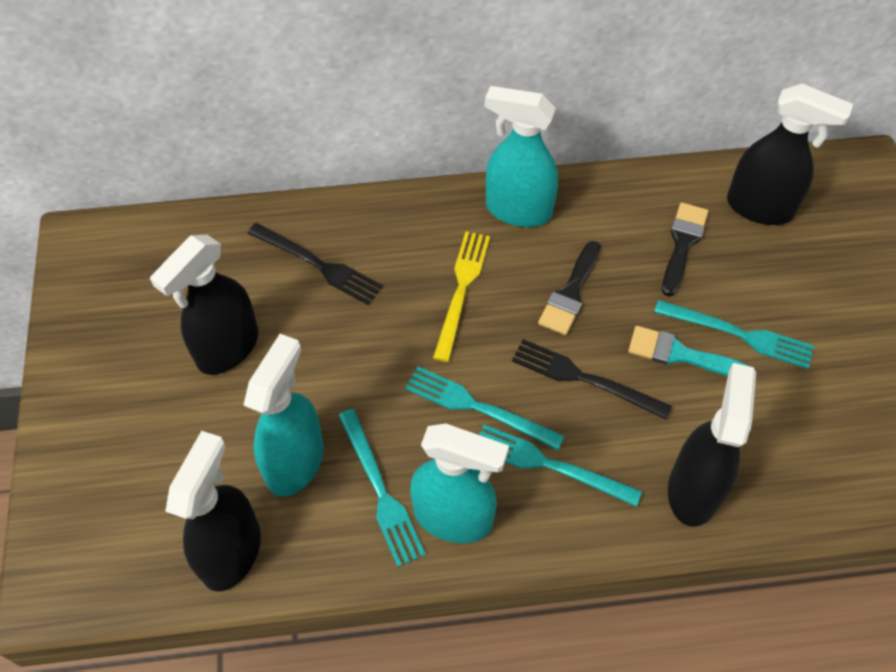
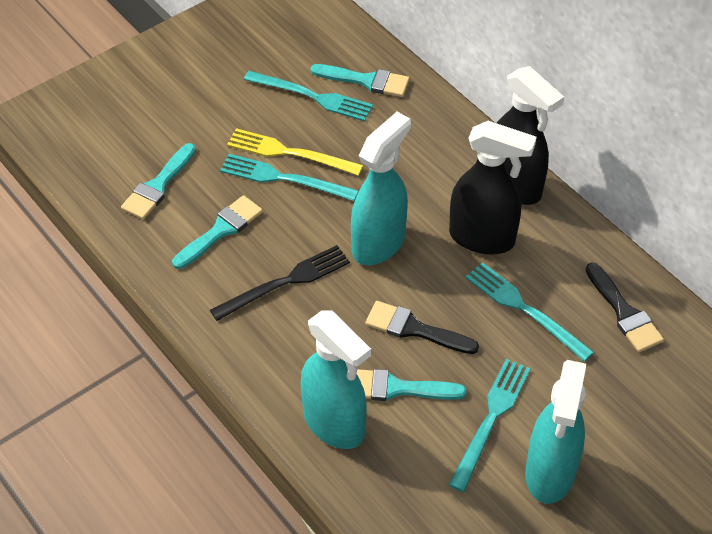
black fork: [248,223,383,305] [512,339,672,420] = 2 -> [210,245,350,321] = 1
black spray bottle: [150,235,258,375] [165,431,261,592] [668,363,756,527] [727,84,853,225] = 4 -> [449,121,537,255] [497,66,564,205] = 2
turquoise brush: [628,326,749,376] = 1 -> [121,143,196,220] [172,195,263,269] [310,64,410,97] [357,369,467,401] = 4

